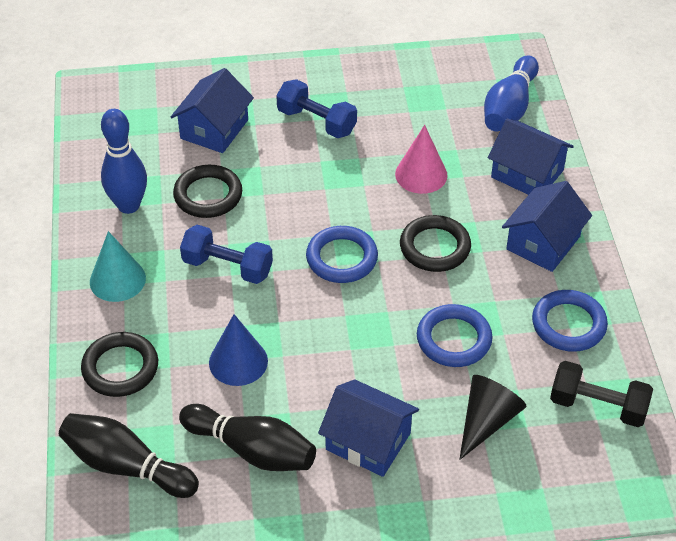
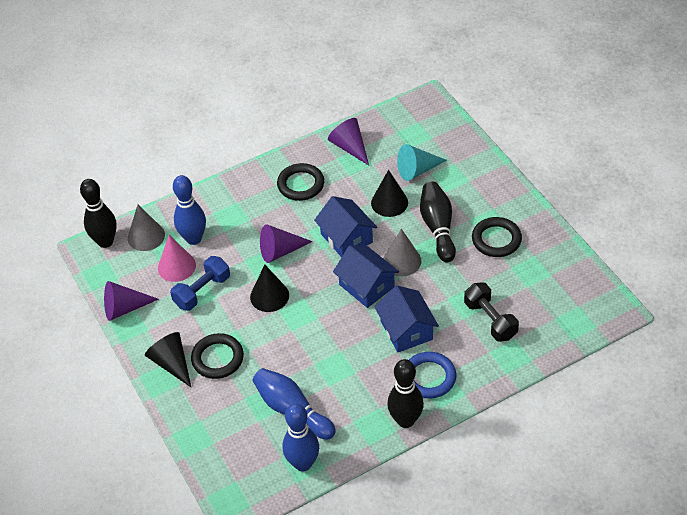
black bowling pin: [59,413,199,498] [179,404,316,471] = 2 -> [80,179,117,248] [387,359,424,428] [420,182,456,262] = 3
black cone: [459,375,527,460] = 1 -> [145,332,191,387] [250,264,289,312] [371,170,408,217] = 3
blue bowling pin: [101,109,147,214] [484,56,539,132] = 2 -> [173,175,206,245] [252,368,336,440] [283,404,319,471] = 3
blue cone: [209,314,268,386] = 1 -> none = 0
blue dumbbell: [180,225,273,284] [276,79,357,138] = 2 -> [170,256,230,311] = 1
blue house: [171,68,254,153] [318,379,419,477] [488,118,574,195] [502,181,592,272] = 4 -> [314,196,377,257] [333,245,399,308] [375,285,439,352] = 3
blue ring: [306,226,378,283] [417,304,492,367] [532,290,608,352] = 3 -> [409,352,456,398] = 1
grey cone: none = 0 -> [128,205,165,251] [383,229,421,276] = 2
purple cone: none = 0 -> [104,281,159,321] [260,224,313,263] [328,118,369,165] = 3

